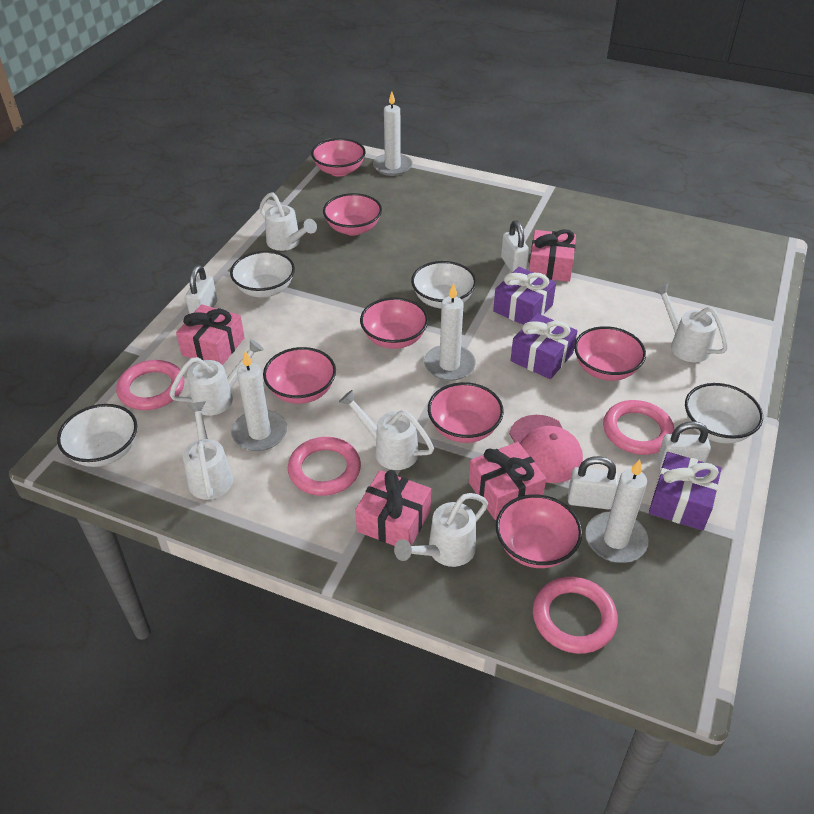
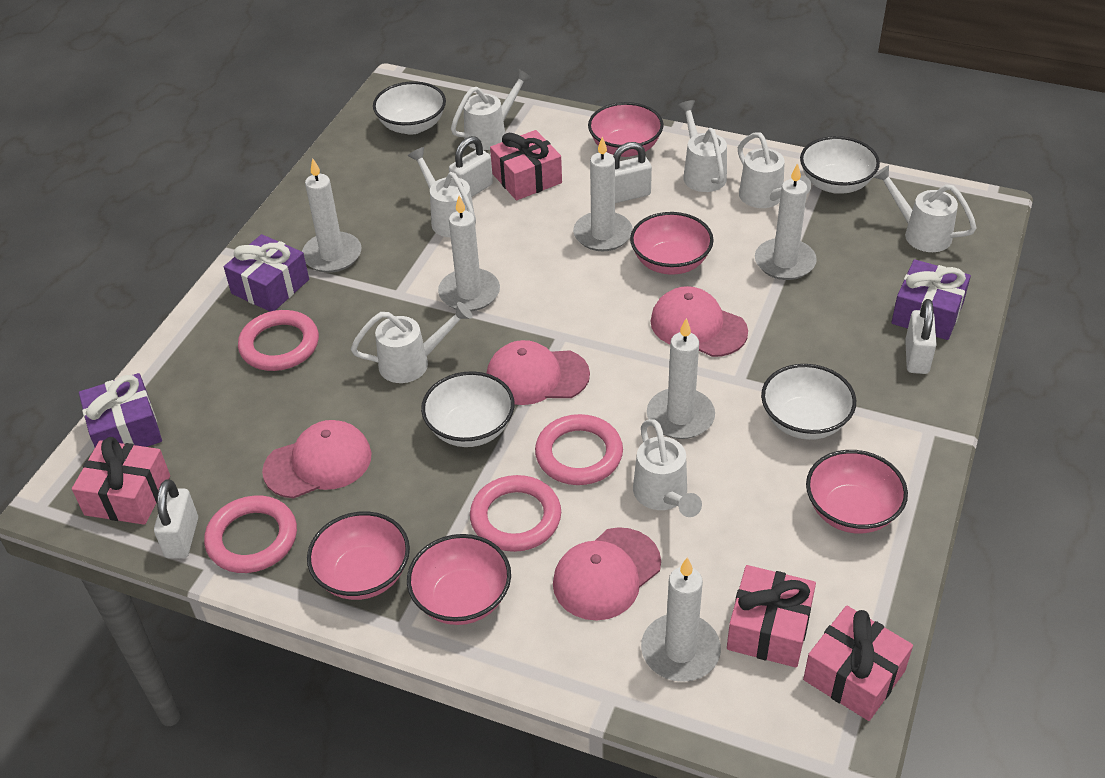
pink bowl: [263,347,336,404] [311,138,366,176] [323,193,382,236] [360,297,428,349] [428,382,504,443] [496,494,582,568] [574,326,646,381] = 7 -> [307,512,410,600] [407,534,511,625] [588,102,664,157] [630,212,714,275] [806,450,908,534] = 5
pink cap: [509,415,583,483] = 1 -> [262,420,371,499] [486,340,590,405] [553,527,661,620] [650,286,748,357] = 4
white candle: [231,351,287,451] [373,91,413,176] [424,283,476,381] [585,459,649,563] = 4 -> [302,158,362,273] [438,196,500,311] [573,136,633,251] [641,557,721,682] [647,318,715,439] [755,163,817,280] = 6
white watering can: [169,339,264,416] [183,402,233,500] [259,192,317,251] [339,390,434,470] [394,493,488,567] [653,284,728,362] = 6 -> [351,302,473,383] [408,147,476,238] [451,68,532,150] [633,419,702,517] [678,100,727,192] [738,132,811,208] [873,165,976,252] = 7

